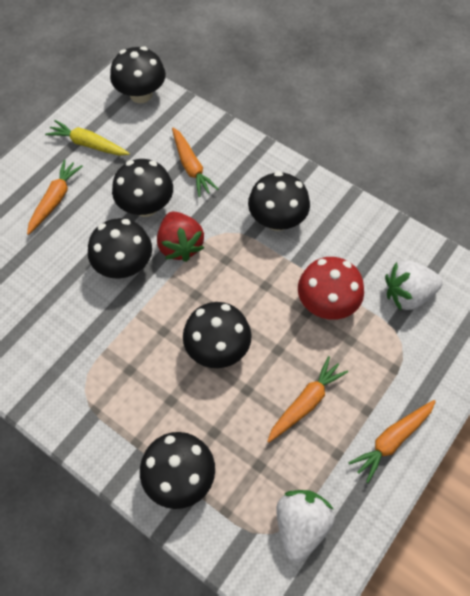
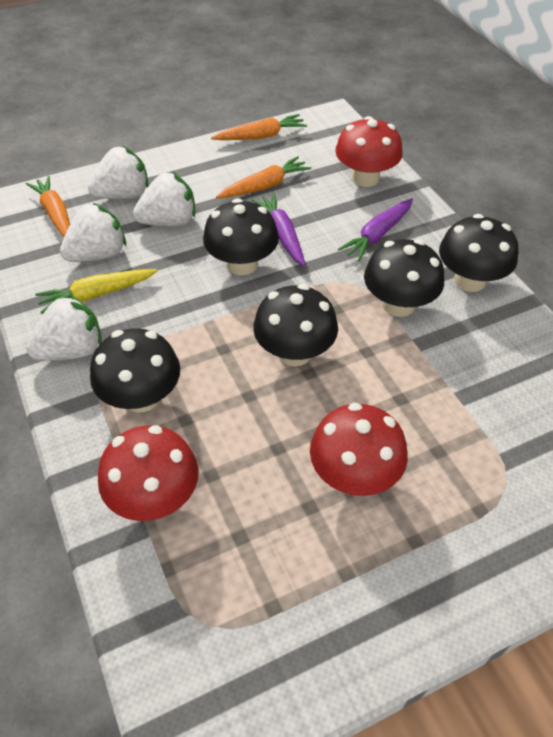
black mushroom: [88,218,152,279] [110,46,166,103] [112,159,173,217] [140,432,215,509] [183,302,252,368] [248,171,310,231] = 6 -> [90,328,180,412] [203,198,279,275] [253,284,338,366] [364,239,444,317] [439,214,518,292] = 5
orange carrot: [27,159,83,235] [172,127,219,197] [267,356,348,442] [348,400,436,483] = 4 -> [26,176,70,237] [211,114,307,140] [216,156,311,198] = 3
purple carrot: none = 0 -> [251,193,305,266] [338,198,413,261] = 2
red mushroom: [298,257,364,320] = 1 -> [98,425,199,521] [310,403,408,496] [335,116,403,187] = 3
red strawberry: [157,211,204,262] = 1 -> none = 0
white strawberry: [276,490,335,562] [385,260,443,310] = 2 -> [26,295,102,360] [60,203,126,262] [88,146,148,199] [133,172,195,226] = 4

